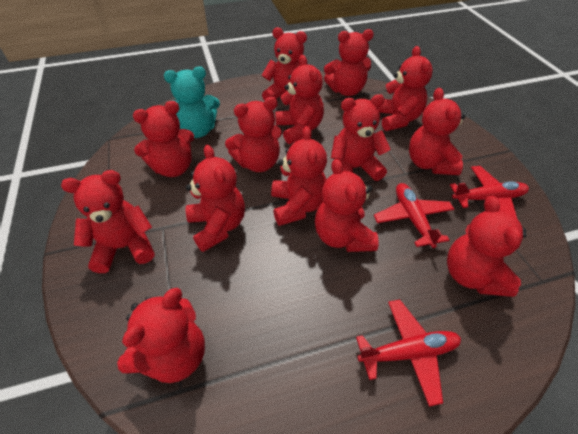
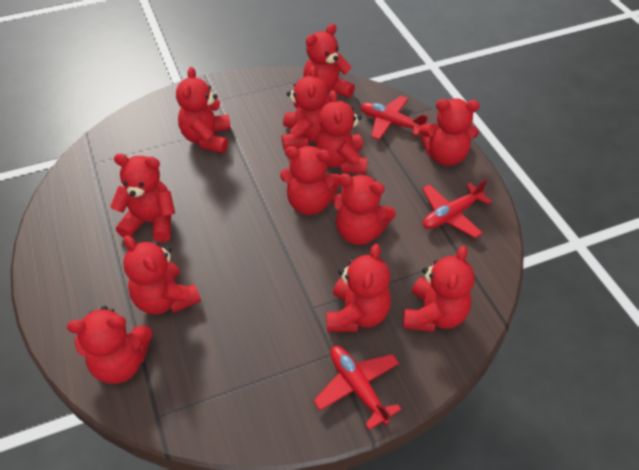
red teddy bear: [61,170,155,273] [117,288,205,383] [133,101,194,177] [186,145,245,252] [225,97,282,172] [262,27,307,105] [271,126,327,226] [275,55,324,144] [315,159,379,252] [324,29,374,96] [331,94,391,181] [378,46,433,131] [409,88,465,175] [447,196,526,297] = 14 -> [67,306,153,384] [110,154,175,242] [123,235,201,315] [176,67,231,153] [280,146,341,215] [281,66,328,150] [303,24,355,104] [316,90,368,174] [327,244,391,332] [333,174,396,245] [403,246,475,332] [419,98,480,166] = 12
turquoise teddy bear: [164,66,220,138] = 1 -> none = 0

